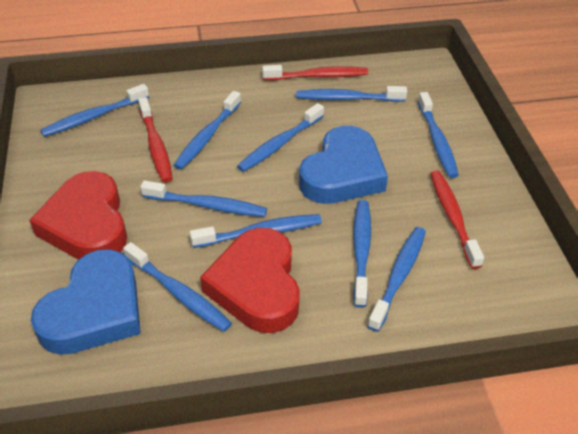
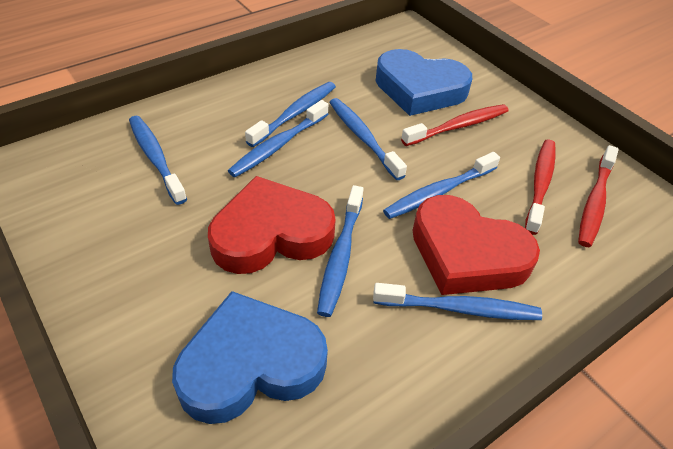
blue toothbrush: [40,84,149,137] [123,242,232,332] [140,180,267,217] [173,91,241,170] [190,214,322,248] [237,103,324,172] [296,86,407,102] [353,200,371,308] [367,227,426,332] [418,92,459,178] = 10 -> [129,116,187,205] [228,100,328,177] [245,82,336,147] [317,185,363,317] [329,98,407,180] [373,283,542,320] [383,152,500,219] = 7

